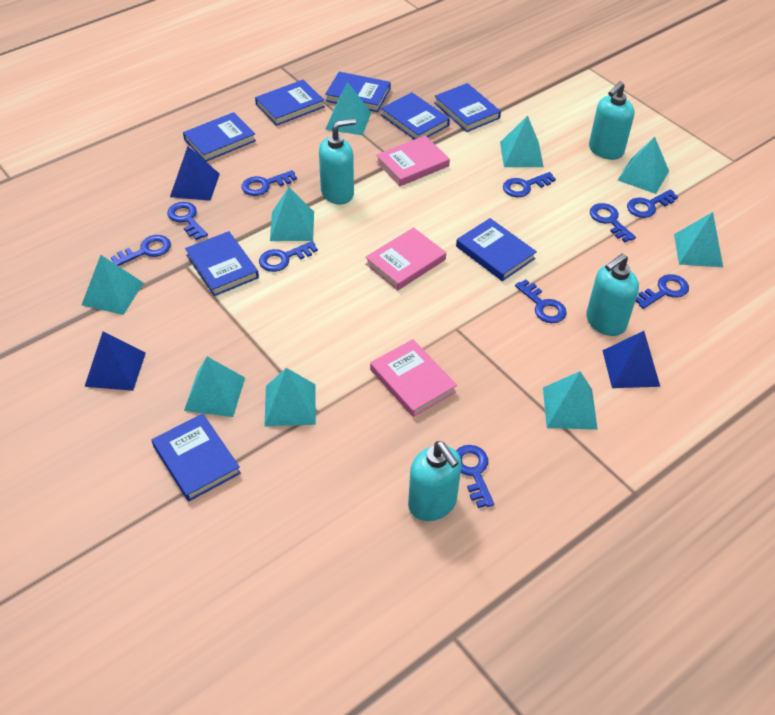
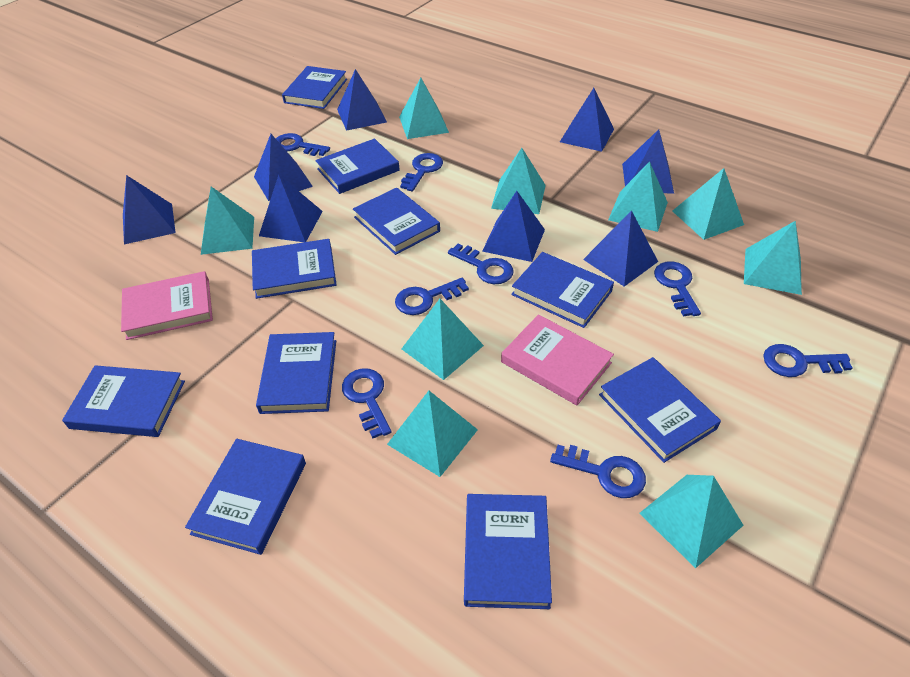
blue book: [151,413,241,501] [183,112,256,162] [185,231,259,296] [255,80,325,126] [325,72,391,112] [381,92,450,140] [434,83,501,132] [456,218,537,281] = 8 -> [62,365,185,437] [185,439,306,555] [252,239,337,299] [256,332,336,414] [282,66,347,109] [315,139,400,194] [353,188,440,255] [464,494,552,609] [511,252,614,328] [599,357,721,463] = 10
blue key: [111,235,171,266] [167,202,208,240] [241,170,297,196] [259,241,318,272] [456,445,494,508] [503,172,556,197] [515,279,567,323] [590,203,636,242] [627,190,678,218] [636,274,689,309] = 10 -> [276,133,330,156] [342,368,392,438] [395,278,469,315] [400,153,443,191] [448,244,513,284] [550,445,646,498] [654,261,701,317] [763,344,852,377] = 8
blue pyramid: [85,332,146,391] [170,146,220,201] [602,331,660,388] = 3 -> [123,175,176,244] [254,134,313,201] [259,175,323,242] [337,69,387,131] [482,191,545,262] [560,88,614,152] [583,210,658,287] [622,129,674,194] = 8
pink book: [365,227,446,290] [370,339,457,417] [376,136,450,186] = 3 -> [121,271,213,340] [501,314,614,405] = 2
turquoise soap dispenser: [319,118,356,205] [408,441,462,521] [586,254,639,336] [589,81,635,160] = 4 -> none = 0

